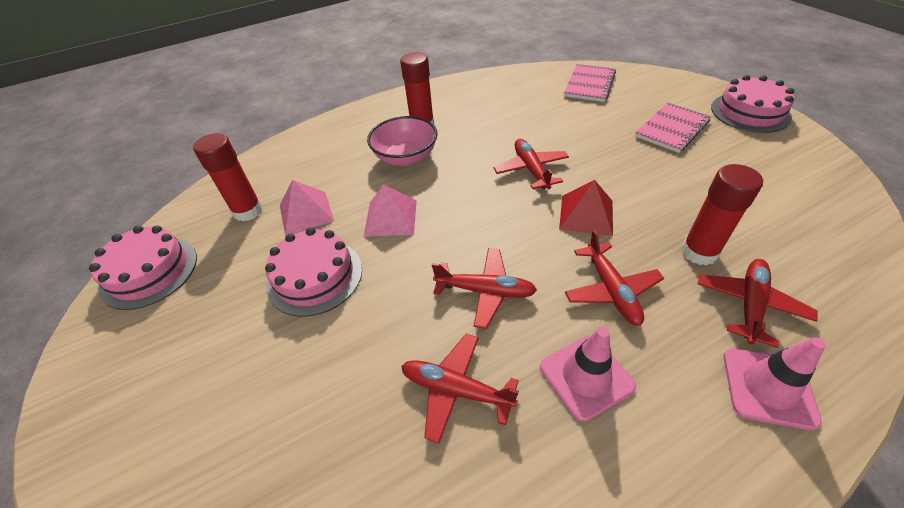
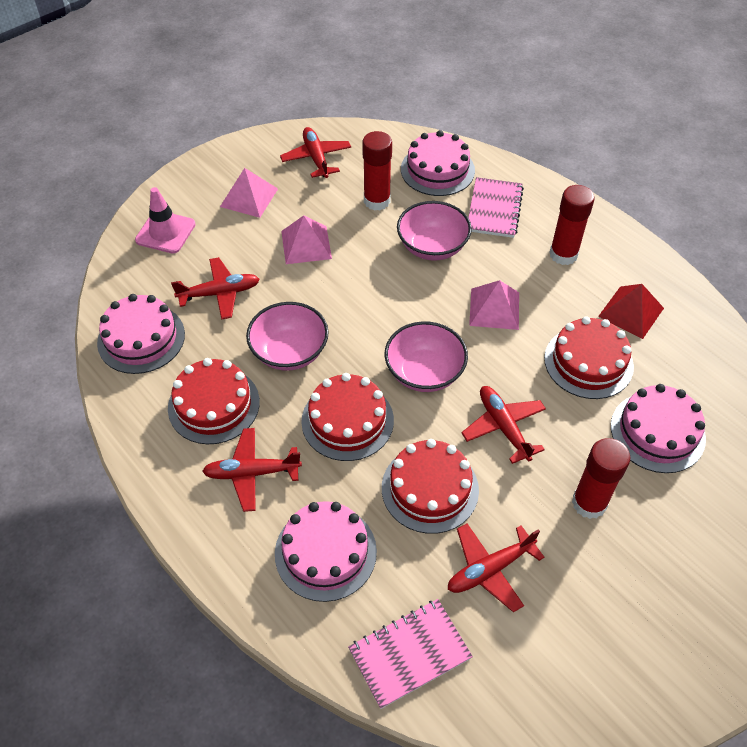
pink bowl: [367,116,438,166] = 1 -> [246,302,329,371] [385,321,468,392] [397,201,472,261] = 3
pink cake: [89,225,197,310] [265,227,362,317] [711,75,795,133] = 3 -> [97,294,185,374] [275,501,377,602] [401,130,475,196] [611,384,706,473] = 4
pink pyramid: [280,180,334,236] [364,184,417,237] = 2 -> [220,168,278,218] [281,215,332,264] [469,280,519,330] = 3
pink traffic cone: [540,327,636,422] [723,337,826,430] = 2 -> [135,187,196,254] = 1
red cake: none = 0 -> [168,358,260,444] [301,373,394,461] [382,439,479,534] [544,316,634,399] = 4

